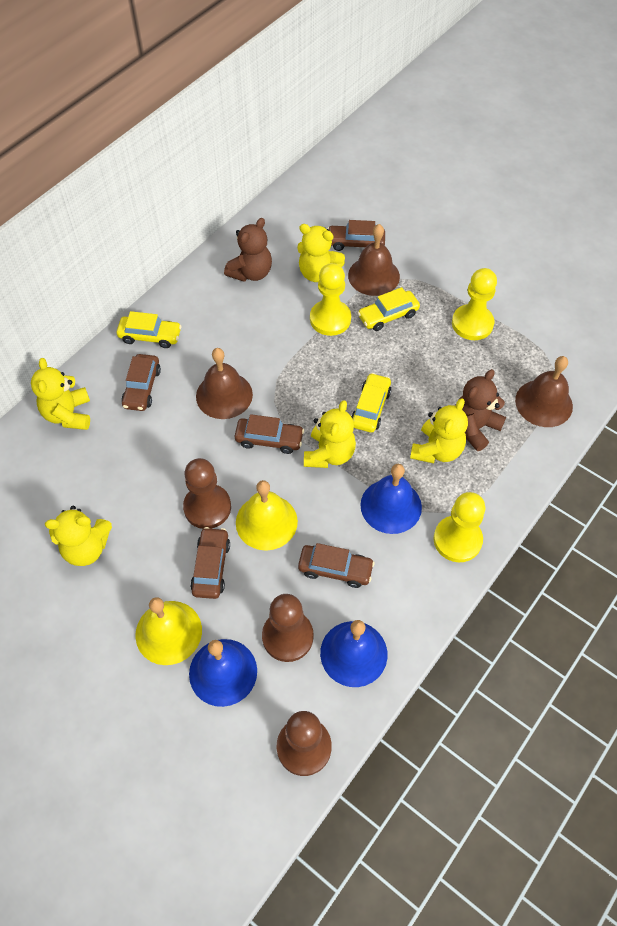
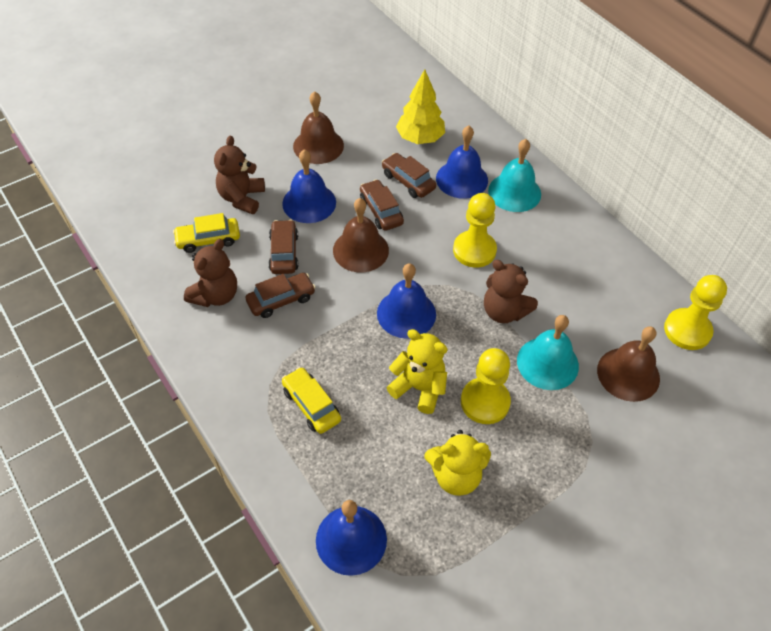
blue bell: [189,639,257,707] [320,620,388,687] [360,464,422,534] = 3 -> [282,149,336,223] [316,500,387,576] [377,263,436,339] [436,126,488,199] = 4
brown car: [122,354,161,411] [190,527,230,599] [235,414,304,454] [298,543,375,588] [327,220,385,251] = 5 -> [246,273,316,318] [268,220,299,274] [360,179,404,231] [382,153,436,198] = 4
brown pawn: [183,458,231,529] [262,594,314,662] [277,711,332,776] = 3 -> none = 0
brown teddy bear: [224,218,272,282] [455,369,506,451] = 2 -> [184,239,237,307] [214,136,265,214] [484,260,538,323] = 3
turquoise bell: none = 0 -> [488,139,541,212] [517,315,579,390] = 2
yellow bell: [135,597,202,665] [236,480,298,551] = 2 -> none = 0
yellow car: [117,311,182,348] [351,373,391,433] [358,287,420,331] = 3 -> [173,213,240,253] [282,367,341,434] = 2
yellow teddy bear: [31,358,90,430] [45,506,112,566] [297,224,345,282] [304,400,356,468] [410,398,468,463] = 5 -> [386,329,448,414] [425,430,491,496] = 2
yellow tree: none = 0 -> [396,69,445,144] = 1

